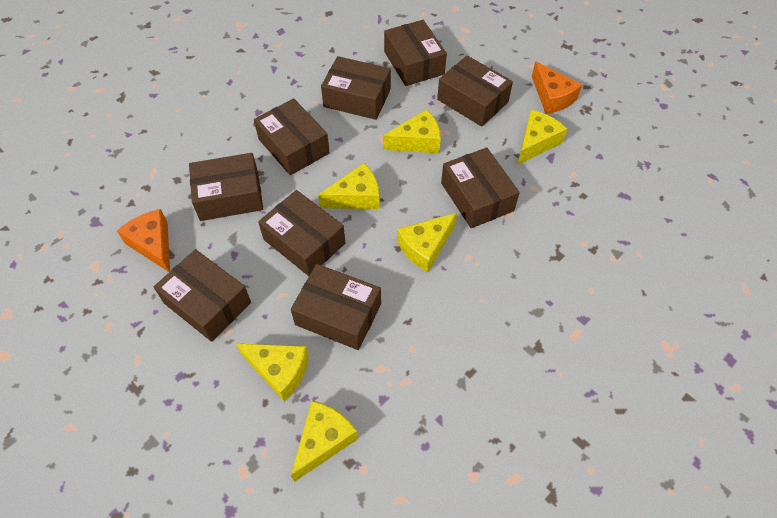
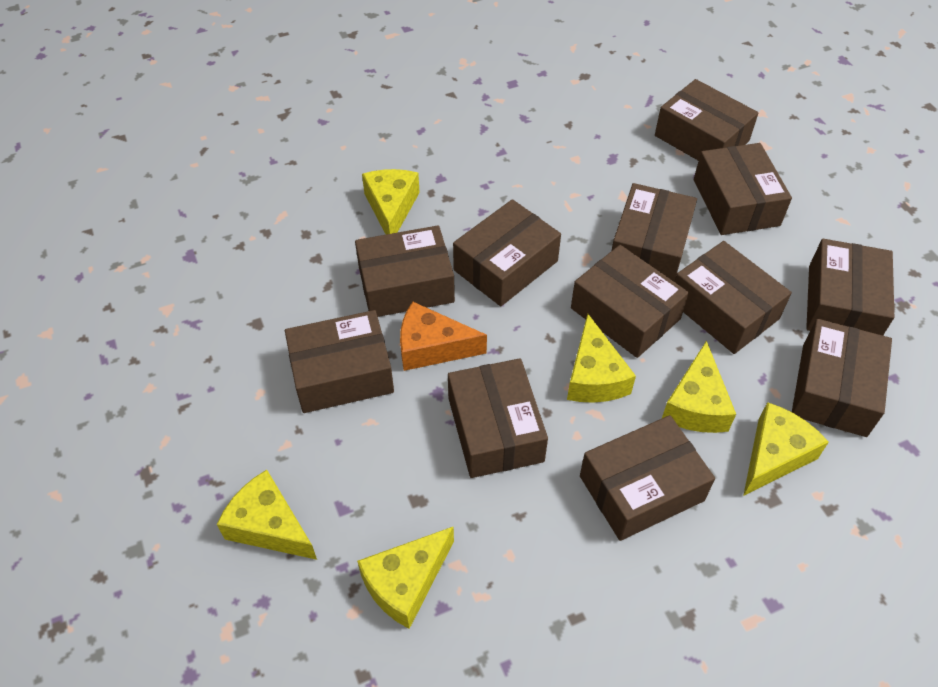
brown box: [154,249,251,342] [189,153,263,221] [254,98,330,175] [258,190,345,276] [291,264,381,350] [321,56,391,120] [384,20,447,86] [437,56,513,127] [441,147,520,228] = 9 -> [285,310,394,413] [355,225,455,317] [448,358,548,478] [453,199,561,306] [571,245,689,358] [580,415,715,541] [612,183,697,282] [655,79,758,161] [675,241,792,354] [694,143,792,235] [792,319,892,437] [806,239,894,336] = 12
orange cheese: [117,209,170,272] [532,61,582,114] = 2 -> [400,302,487,371] = 1

